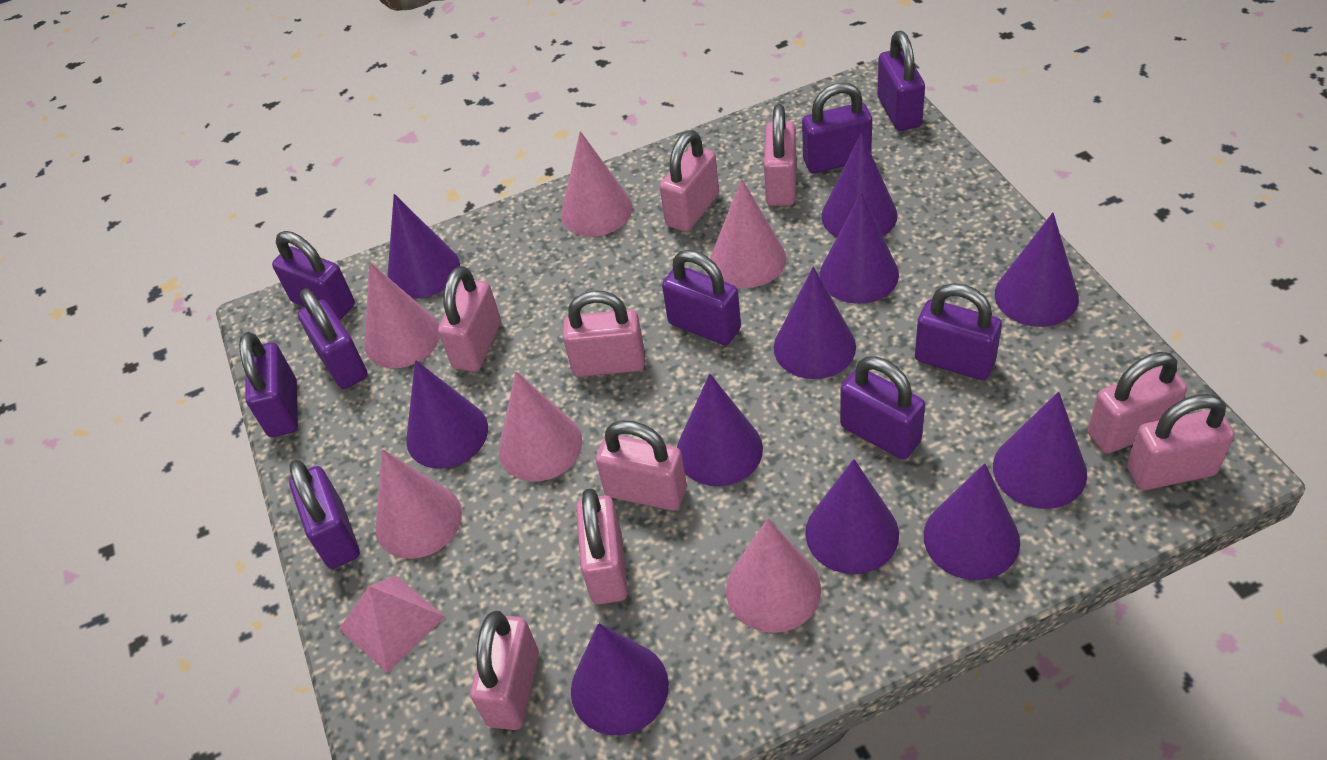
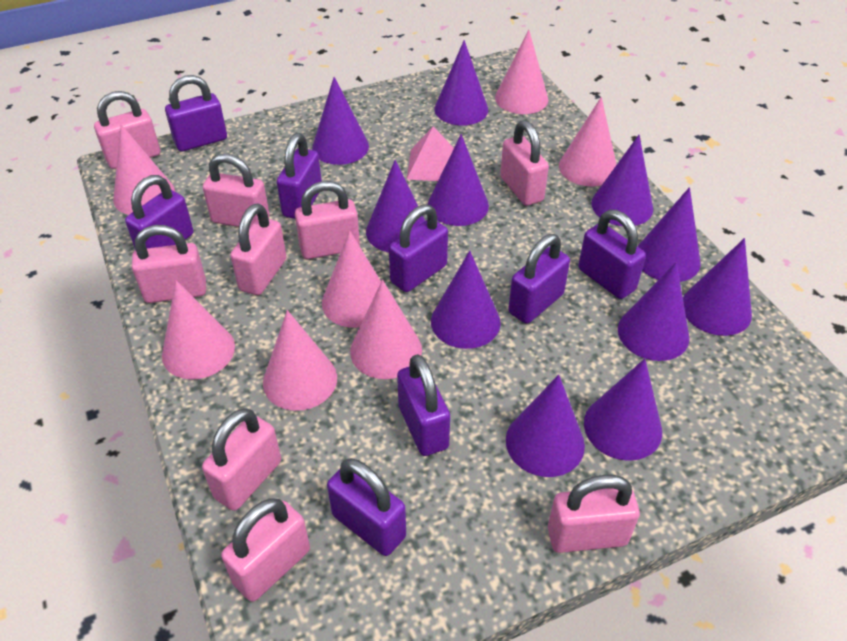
pink cone: [365,262,440,368] [375,449,462,559] [499,371,582,481] [561,131,633,237] [710,179,786,288] [726,518,821,633] = 6 -> [113,124,175,215] [162,280,235,379] [263,310,337,411] [322,230,381,328] [350,280,422,379] [495,30,548,114] [559,97,617,187] = 7
purple padlock: [239,332,298,437] [272,231,355,320] [289,460,360,569] [298,289,368,389] [662,250,741,345] [802,82,872,173] [840,357,925,460] [877,31,925,131] [915,283,1002,380] = 9 -> [125,175,193,250] [165,75,227,151] [277,133,322,219] [327,458,406,556] [389,204,448,292] [397,354,450,456] [508,234,570,324] [578,210,646,299] = 8

